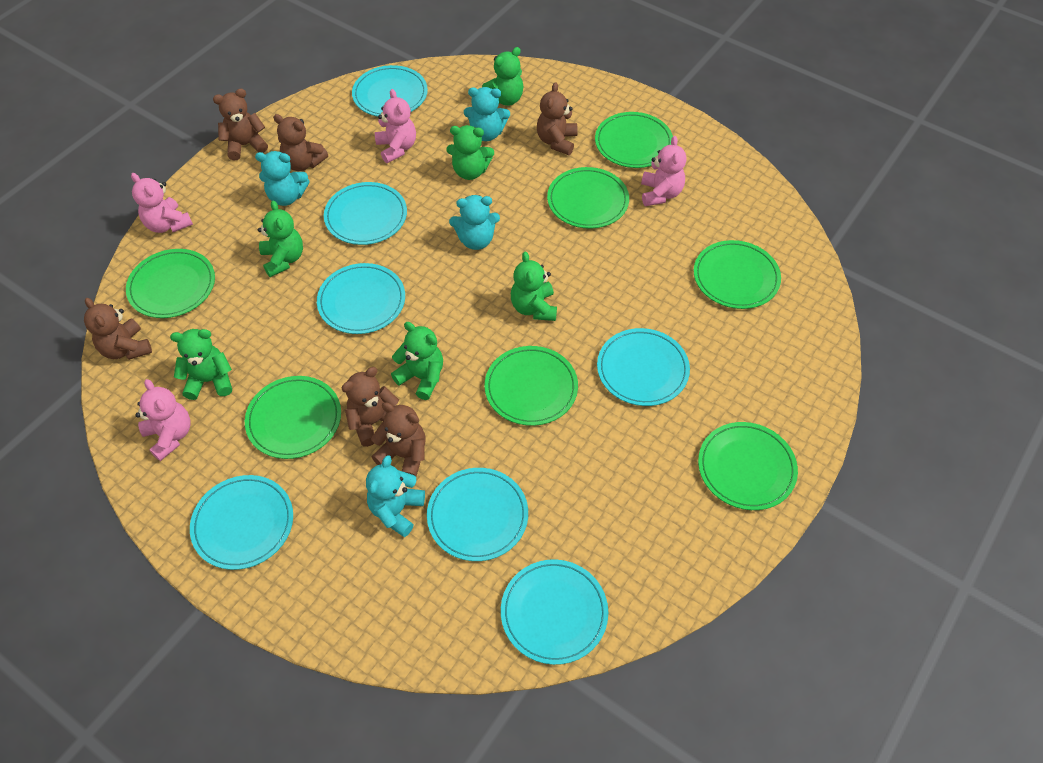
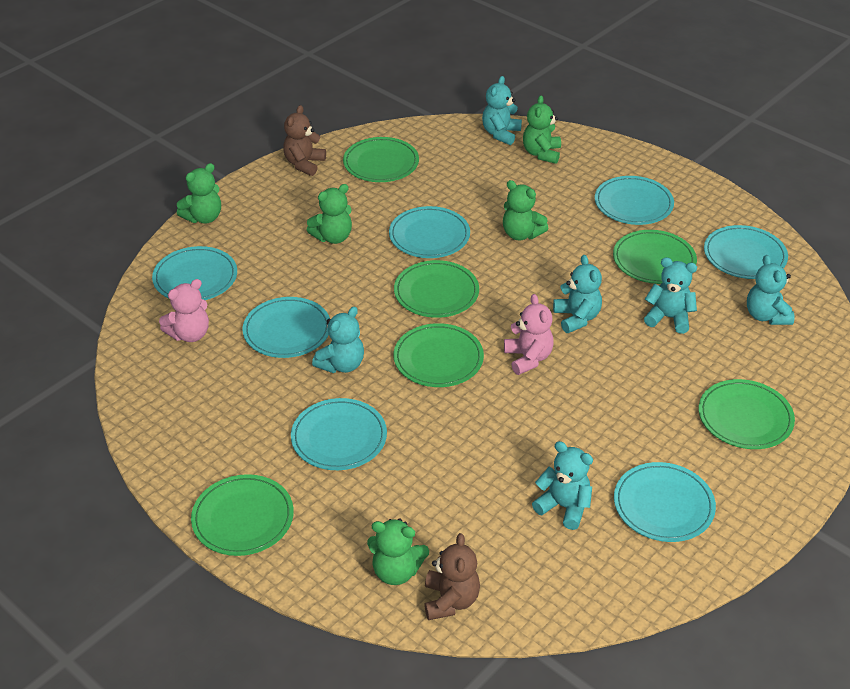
brown teddy bear: [84,298,152,360] [213,89,268,161] [273,114,328,171] [342,367,399,447] [371,402,425,476] [537,82,578,155] = 6 -> [283,105,326,176] [424,533,480,620] = 2
green plate: [126,249,215,318] [245,376,341,459] [484,346,578,426] [547,167,629,229] [595,112,673,168] [694,240,781,309] [698,422,798,510] = 7 -> [191,474,294,556] [343,137,419,182] [393,323,484,387] [394,260,479,318] [613,230,697,284] [699,379,795,449] = 6
green teddy bear: [170,329,232,400] [258,200,303,277] [391,322,443,400] [446,125,494,180] [482,47,523,106] [511,251,557,321] = 6 -> [177,163,221,224] [307,184,352,244] [367,518,429,585] [503,180,548,240] [523,95,561,164] = 5
pink teddy bear: [131,173,193,233] [135,379,191,461] [375,89,416,163] [641,136,686,206] = 4 -> [159,279,209,342] [504,294,554,375] = 2
turquoise teddy bear: [255,151,309,206] [366,455,425,537] [449,195,500,250] [464,87,510,141] = 4 -> [312,306,364,373] [482,76,522,145] [532,441,593,530] [553,255,602,333] [644,257,697,334] [747,255,795,325] = 6

